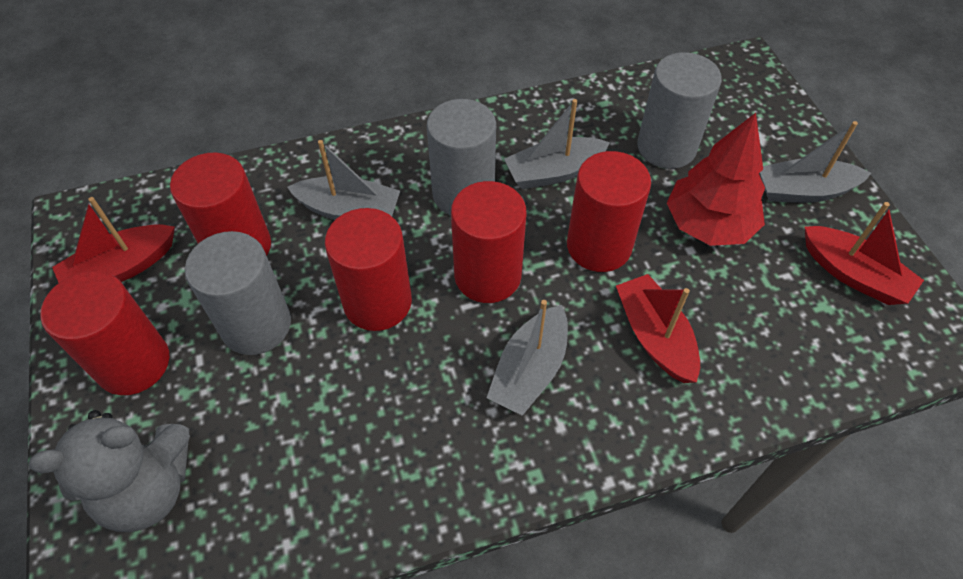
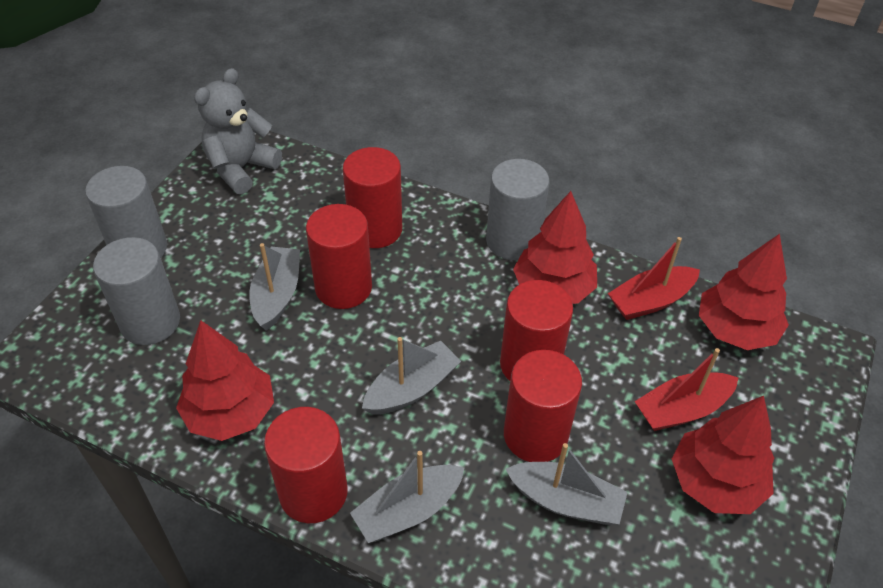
red boat: [52,197,175,283] [616,274,700,383] [804,202,924,305] = 3 -> [608,237,700,320] [635,348,738,431] = 2
red tree: [667,113,765,246] = 1 -> [176,320,274,441] [513,191,597,304] [672,396,775,514] [699,234,789,350] = 4

